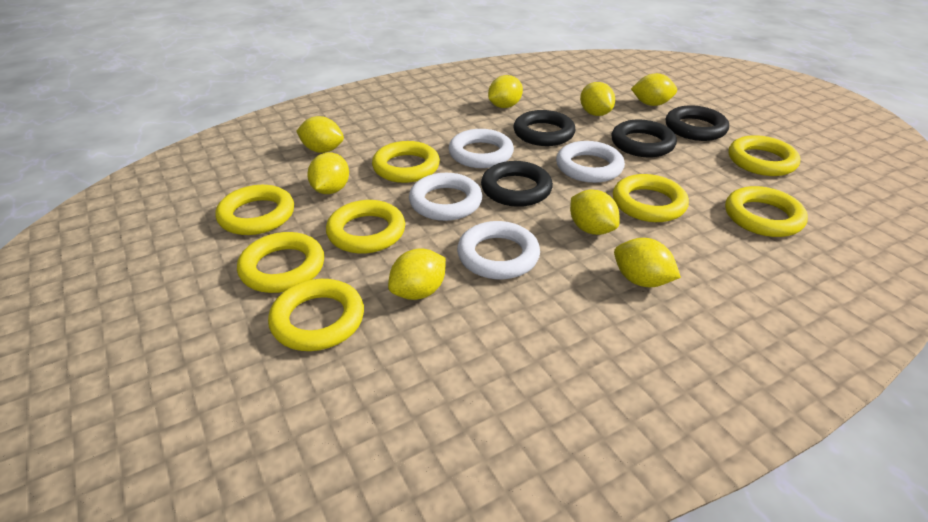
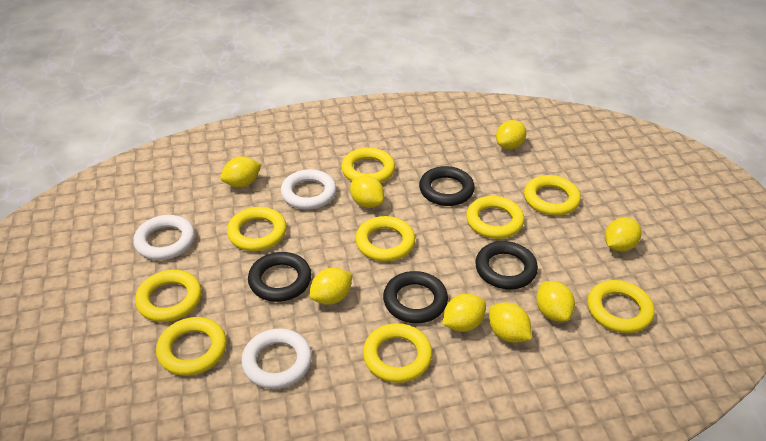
white ring: [409,173,482,221] [449,129,514,168] [457,221,540,279] [556,141,625,183] = 4 -> [133,215,195,260] [241,329,312,389] [281,169,337,210] = 3
yellow ring: [216,185,294,235] [237,232,324,293] [268,279,364,351] [326,200,405,254] [372,141,440,183] [613,174,689,222] [725,186,808,237] [729,135,800,176] = 8 -> [135,270,202,322] [156,317,227,376] [227,207,287,251] [341,147,395,183] [355,216,415,262] [363,323,432,383] [466,196,524,239] [524,175,581,216] [587,280,655,333] = 9

